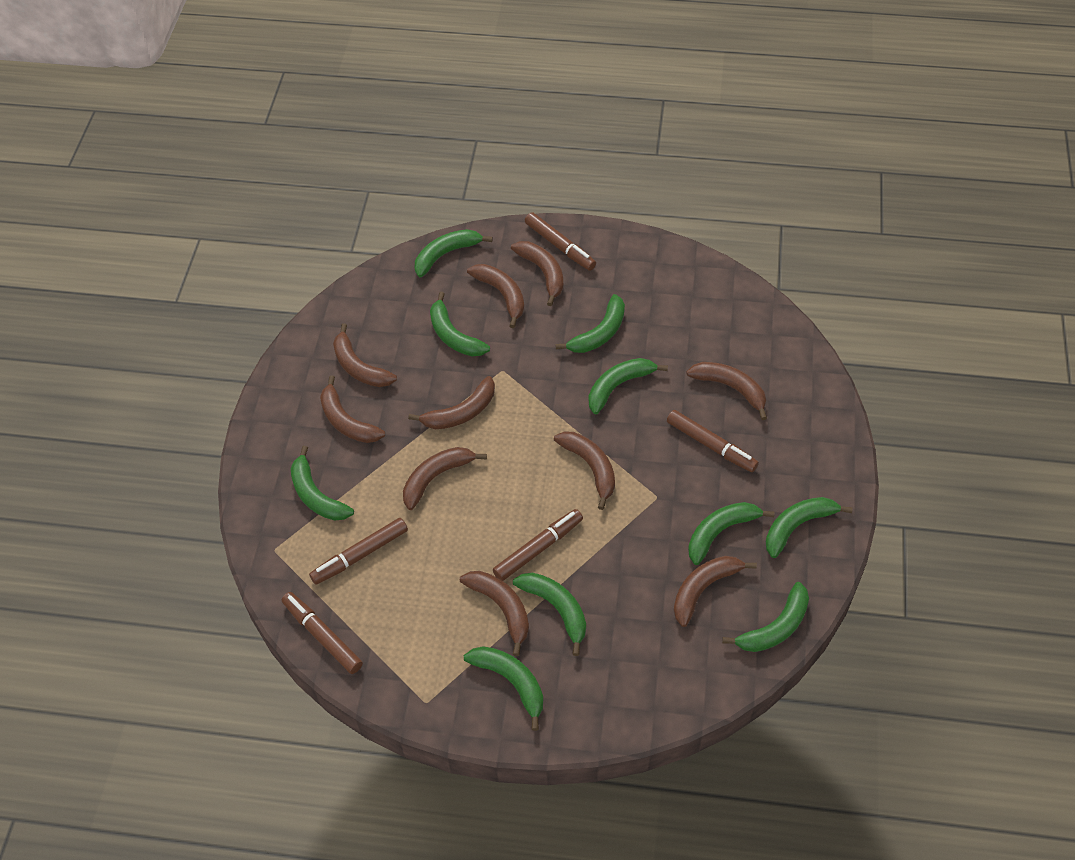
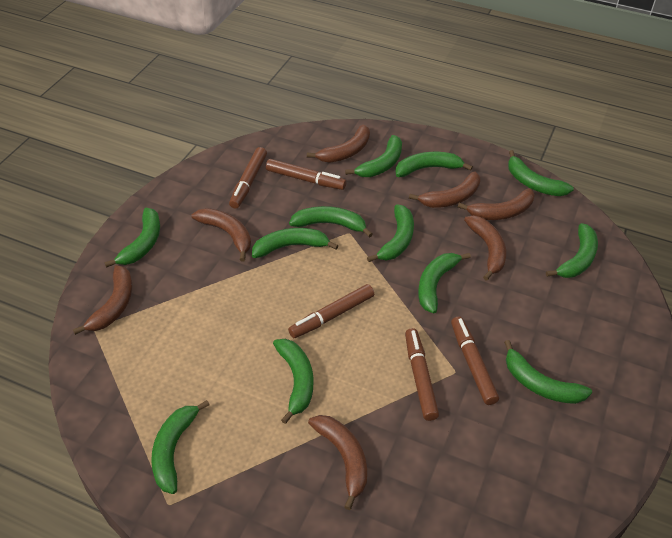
brown banana: [320,375,385,443] [333,323,397,387] [403,447,487,510] [408,376,495,429] [460,571,529,656] [467,264,524,328] [511,241,563,306] [554,432,615,510] [674,556,757,627] [686,362,767,420] = 10 -> [73,265,132,335] [191,208,251,262] [307,125,370,163] [308,415,367,510] [409,172,480,208] [458,188,535,220] [464,216,506,281] = 7
green banana: [291,446,354,521] [415,229,493,277] [430,292,490,356] [464,646,543,731] [513,573,586,656] [555,294,625,353] [589,358,668,415] [688,502,775,565] [722,582,809,652] [766,497,853,558] = 10 -> [104,208,160,268] [151,400,210,494] [252,228,338,258] [273,339,313,424] [289,206,373,238] [345,135,402,177] [367,204,414,262] [396,152,473,177] [418,253,471,313] [504,340,592,404] [508,150,574,196] [546,223,598,278] = 12

